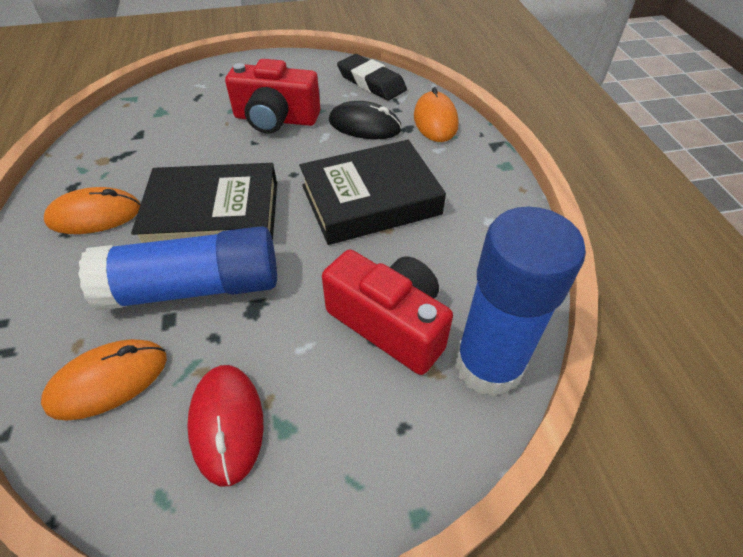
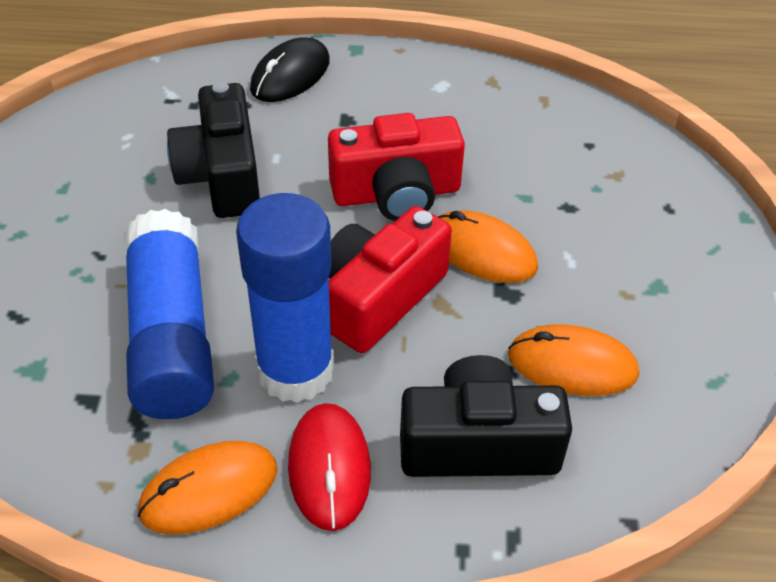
black book: [131,163,277,243] [299,140,446,245] = 2 -> none = 0
black camera: none = 0 -> [167,82,260,218] [400,355,572,477] = 2
black eraser: [337,54,407,101] = 1 -> none = 0

